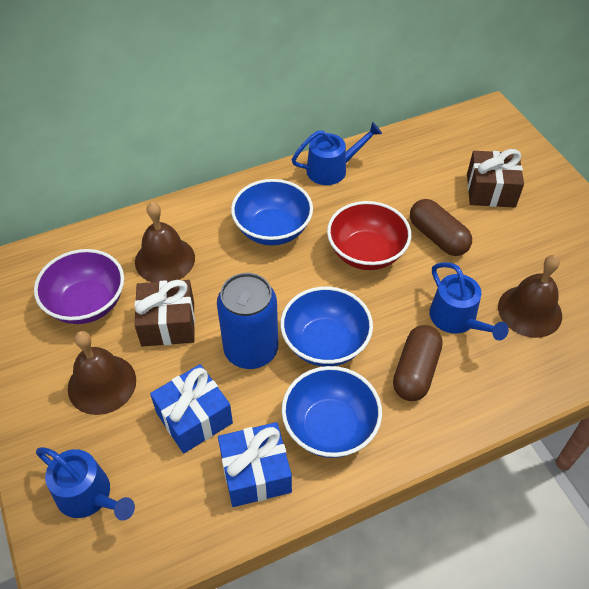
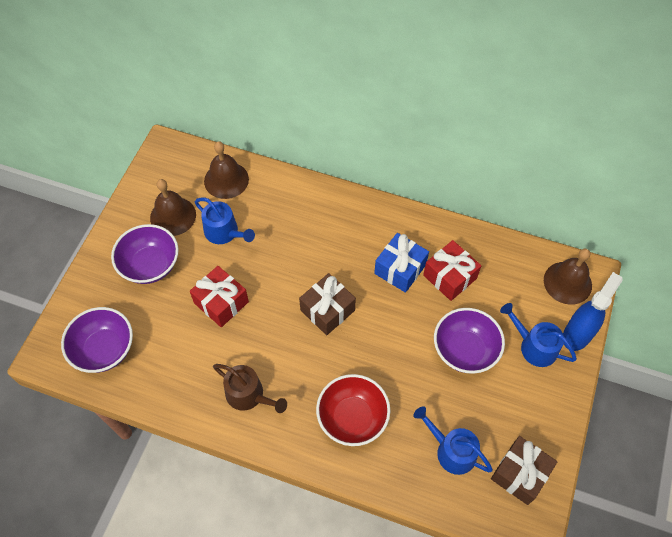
blue bowl: [231,179,313,245] [280,287,373,367] [282,366,382,458] = 3 -> none = 0
blue can: [217,273,278,369] = 1 -> none = 0
blue gift: [150,364,233,453] [218,422,292,507] = 2 -> [374,233,429,293] = 1
blue spray bottle: none = 0 -> [563,272,623,351] = 1
brown capsule: [393,325,443,401] [410,199,472,256] = 2 -> none = 0
brown watering can: none = 0 -> [213,364,287,413] = 1
purple bowl: [34,249,124,324] = 1 -> [61,307,133,373] [111,224,179,284] [434,308,505,374] = 3
red gift: none = 0 -> [190,266,249,327] [423,240,481,301] = 2

